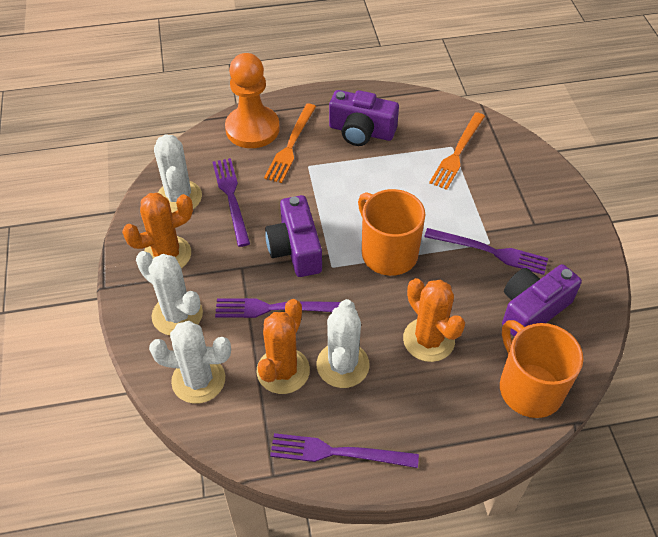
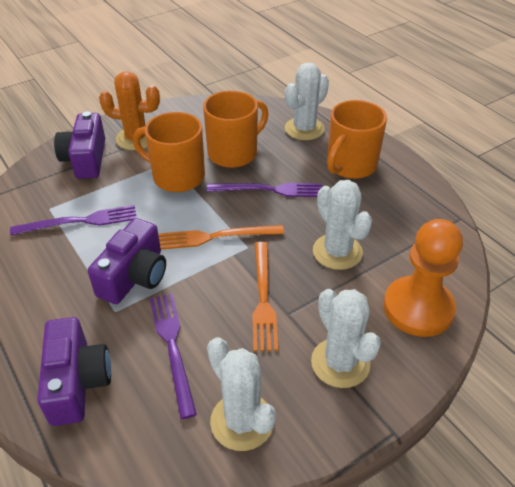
orange cactus: [122,193,193,269] [256,299,310,394] [403,278,465,362] = 3 -> [99,71,160,150] = 1
orange mug: [358,189,426,276] [500,320,583,418] = 2 -> [133,112,205,192] [203,91,268,168] [327,100,387,179] = 3
purple fork: [213,158,250,247] [215,298,340,318] [270,433,419,468] [424,228,548,275] = 4 -> [10,205,137,235] [150,293,197,419] [207,183,322,197] = 3

